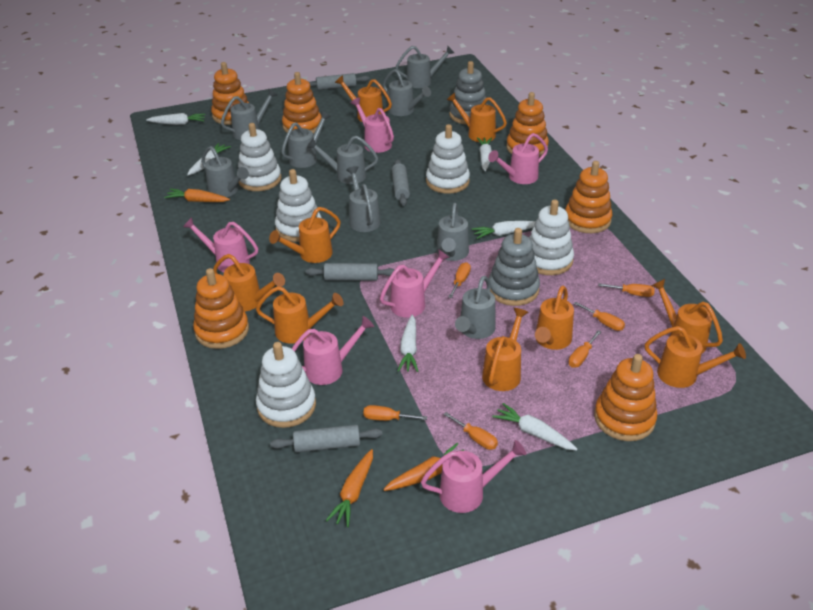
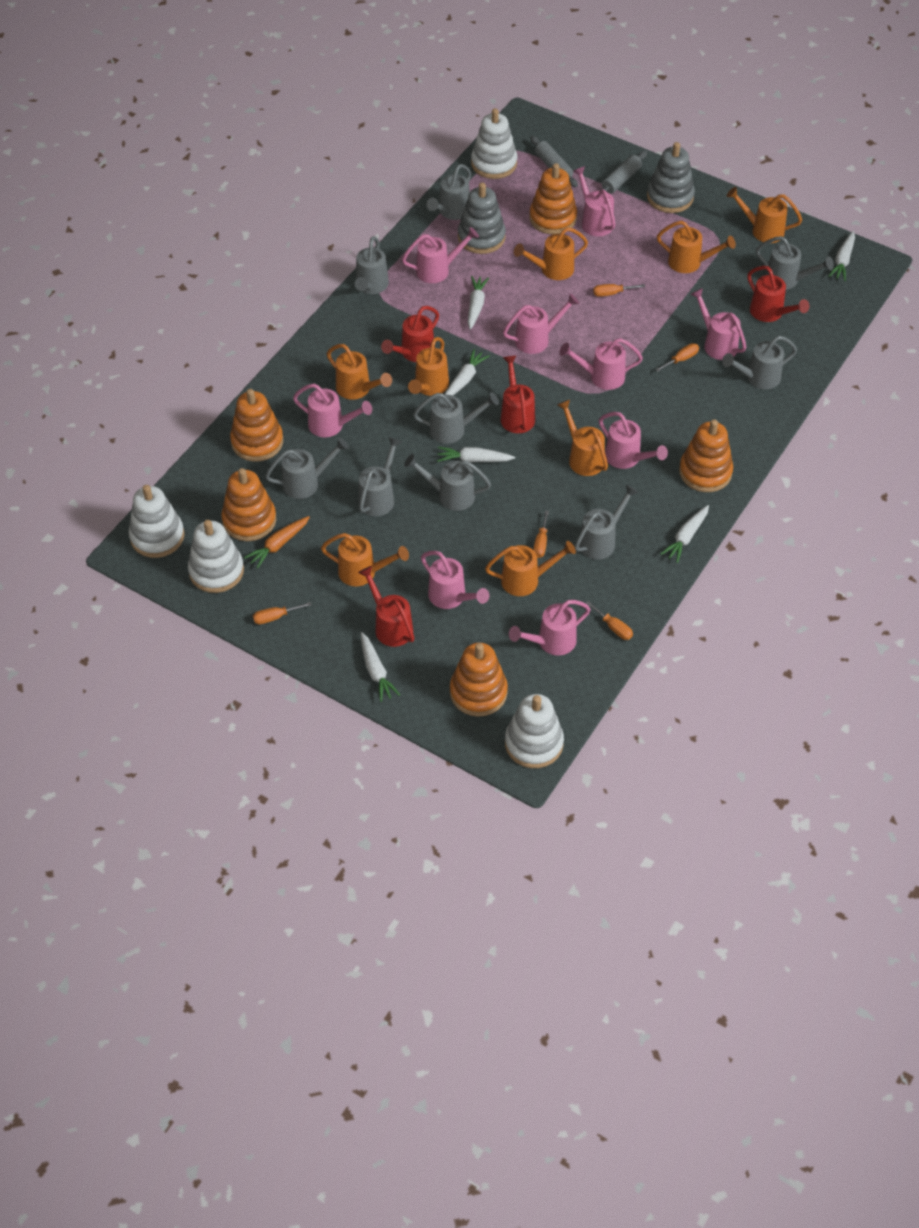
grey rolling pin: [270,425,383,452] [306,263,395,281] [309,73,369,90] [391,159,410,206] = 4 -> [530,136,578,187] [599,150,648,194] = 2
orange carrot: [164,189,230,202] [326,449,373,527] [383,443,464,491] = 3 -> [244,516,310,569] = 1
orange screwdriver: [363,405,427,421] [443,412,498,450] [449,262,471,298] [569,330,601,367] [573,301,625,331] [598,283,655,297] = 6 -> [253,602,312,624] [533,510,549,558] [586,601,633,640] [593,284,645,297] [655,343,699,372] = 5
orange stacking toy: [193,268,249,349] [211,62,249,125] [282,72,322,134] [506,92,549,157] [565,161,612,233] [594,354,658,441] = 6 -> [221,468,276,541] [230,389,283,462] [450,643,508,717] [530,163,577,234] [679,419,733,492] = 5
orange watering can: [213,254,285,311] [256,286,343,344] [269,207,341,263] [335,75,392,122] [447,92,507,142] [482,308,528,391] [535,286,574,350] [645,326,746,388] [651,279,723,353] = 9 -> [321,533,409,587] [327,344,392,400] [408,337,449,396] [485,541,576,596] [514,227,588,280] [557,399,608,476] [657,221,736,273] [727,187,802,243] = 8
pink watering can: [183,217,258,273] [292,316,374,385] [351,97,394,153] [380,250,450,318] [421,440,526,513] [488,133,548,184] = 6 -> [293,384,372,437] [402,227,479,283] [421,551,489,609] [503,293,579,354] [509,600,591,656] [559,338,643,390] [573,166,616,236] [599,412,668,469] [690,288,747,360] = 9
red watering can: none = 0 -> [358,566,414,647] [381,306,439,362] [500,355,535,433] [747,266,809,322] = 4
white stacking toy: [238,123,281,191] [256,342,316,428] [275,169,322,242] [426,124,470,194] [529,199,574,275] = 5 -> [129,485,185,558] [188,520,244,593] [471,108,517,179] [505,694,564,768] = 4

